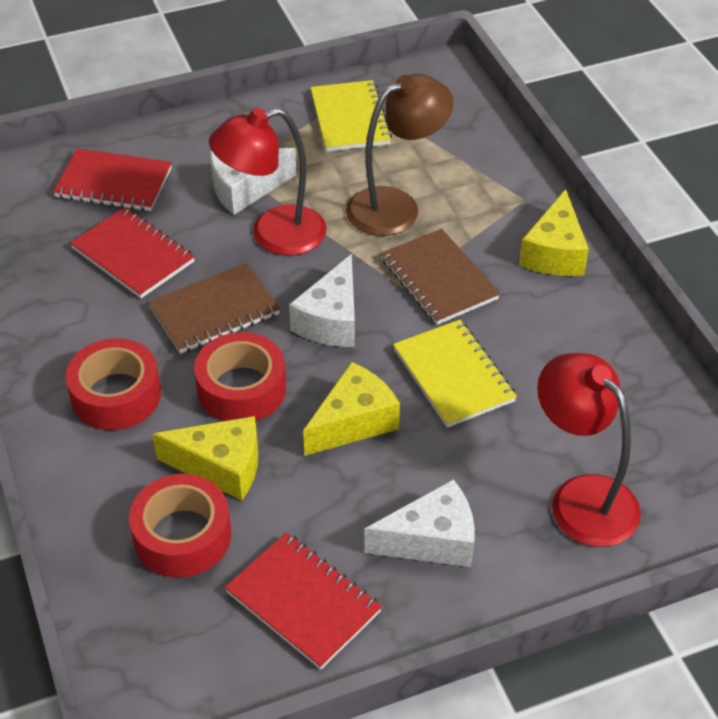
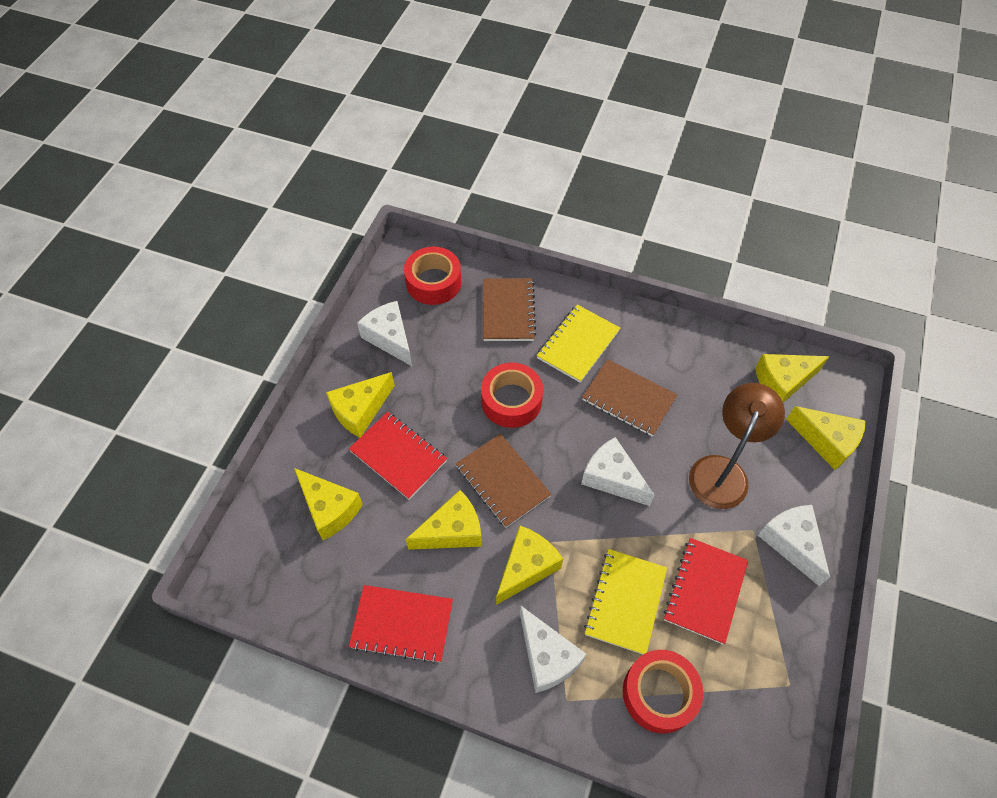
brown notebook: [148,263,280,354] [381,229,500,325] = 2 -> [456,434,552,528] [483,278,536,341] [582,359,677,437] = 3
red lamp: [209,108,327,256] [537,353,641,547] = 2 -> none = 0
white cheese: [210,148,296,215] [289,254,355,347] [365,479,475,567] = 3 -> [357,301,412,366] [520,606,587,693] [581,437,654,506] [758,505,830,586] = 4
yellow cheese: [153,416,259,500] [303,362,400,456] [519,189,589,276] = 3 -> [294,468,363,540] [326,372,395,438] [405,490,482,550] [496,525,563,605] [755,354,830,402] [786,406,866,470] = 6

